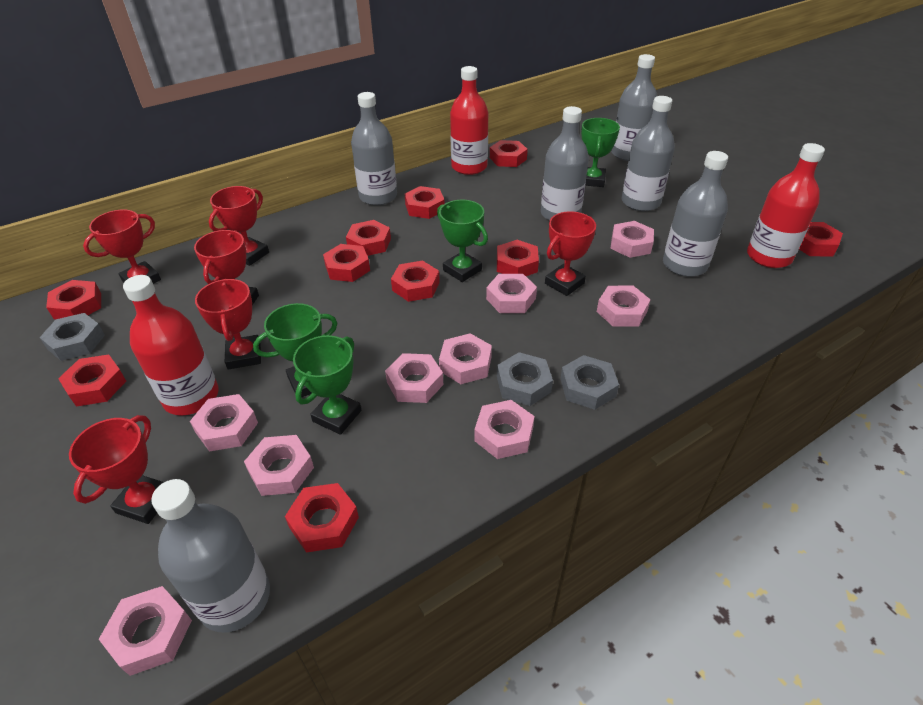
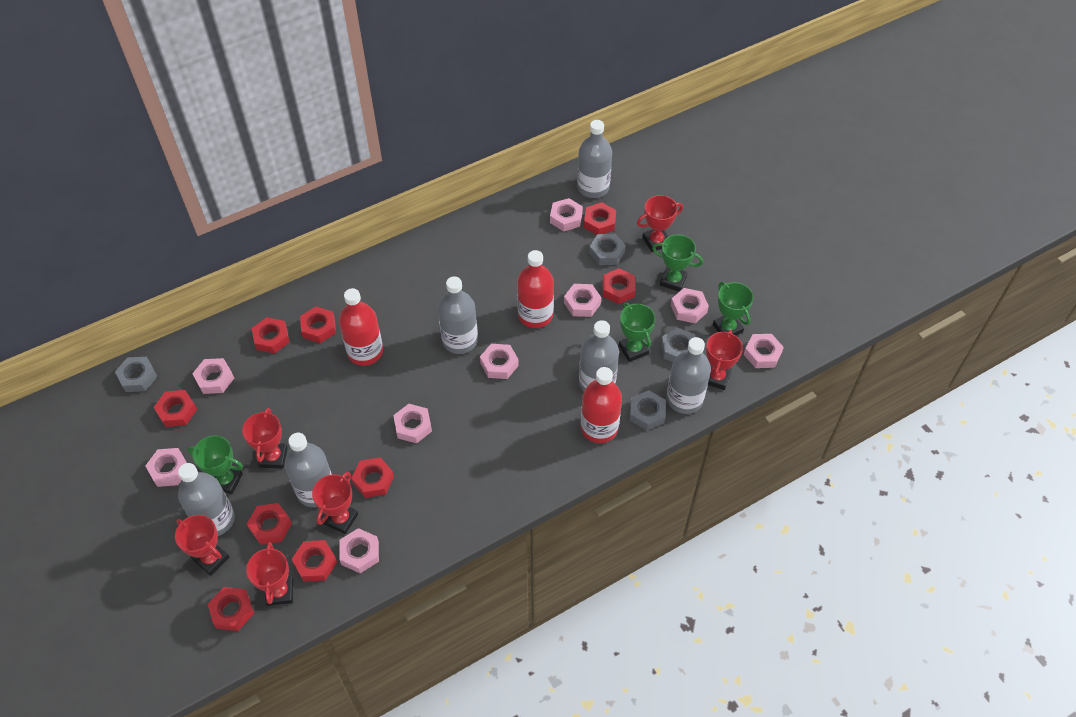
grey nut: [39,313,105,361] [497,352,553,406] [560,355,619,410] = 3 -> [115,357,158,392] [589,234,626,265] [630,390,666,430] [661,328,695,362] = 4
red nut: [46,280,101,319] [58,354,126,407] [285,483,359,553] [323,244,370,282] [346,220,391,256] [391,261,440,302] [405,186,445,219] [490,140,528,167] [497,240,539,276] [799,222,843,256] = 10 -> [154,390,197,427] [208,587,254,631] [247,503,292,545] [252,317,290,354] [292,540,337,582] [300,307,336,343] [351,457,394,498] [584,202,616,235] [603,268,635,304] = 9

